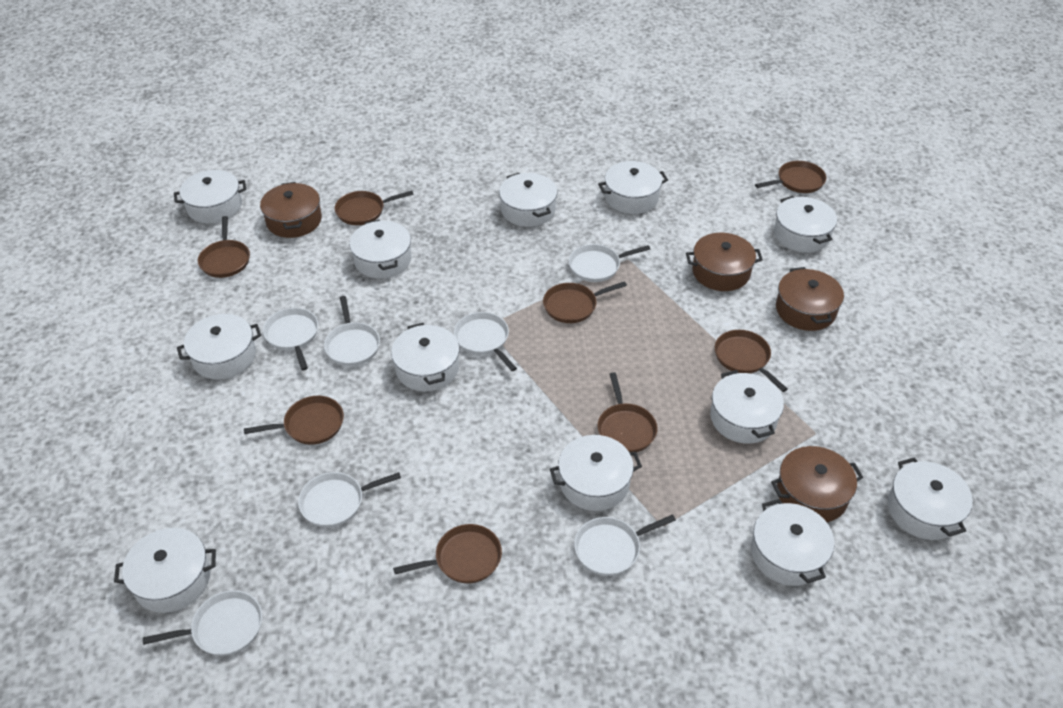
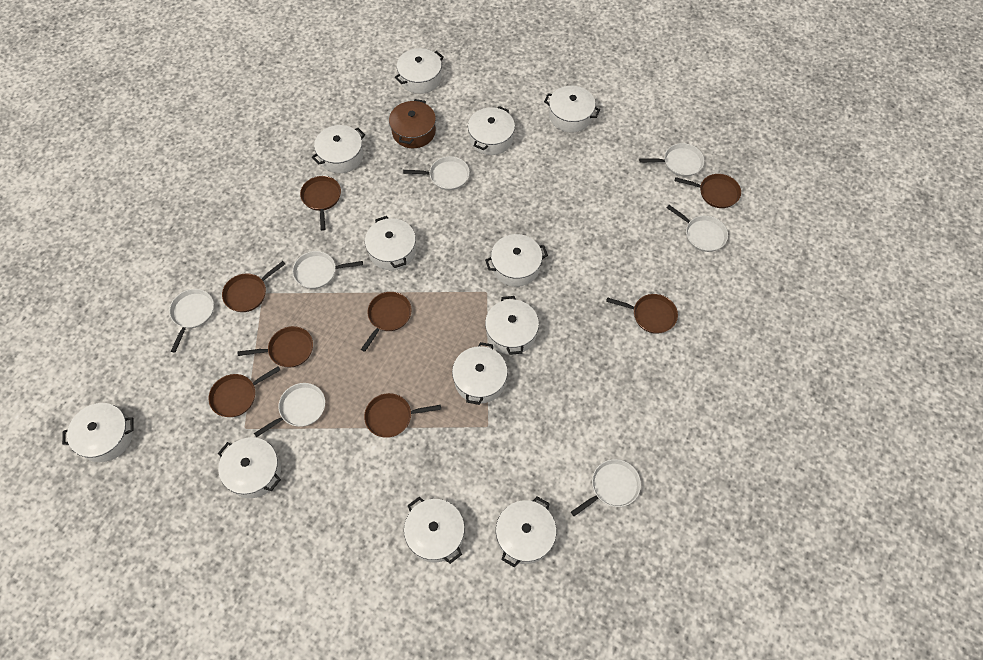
brown pot: [260,182,322,238] [686,233,763,291] [771,446,863,522] [776,267,844,331] = 4 -> [389,99,436,148] = 1

